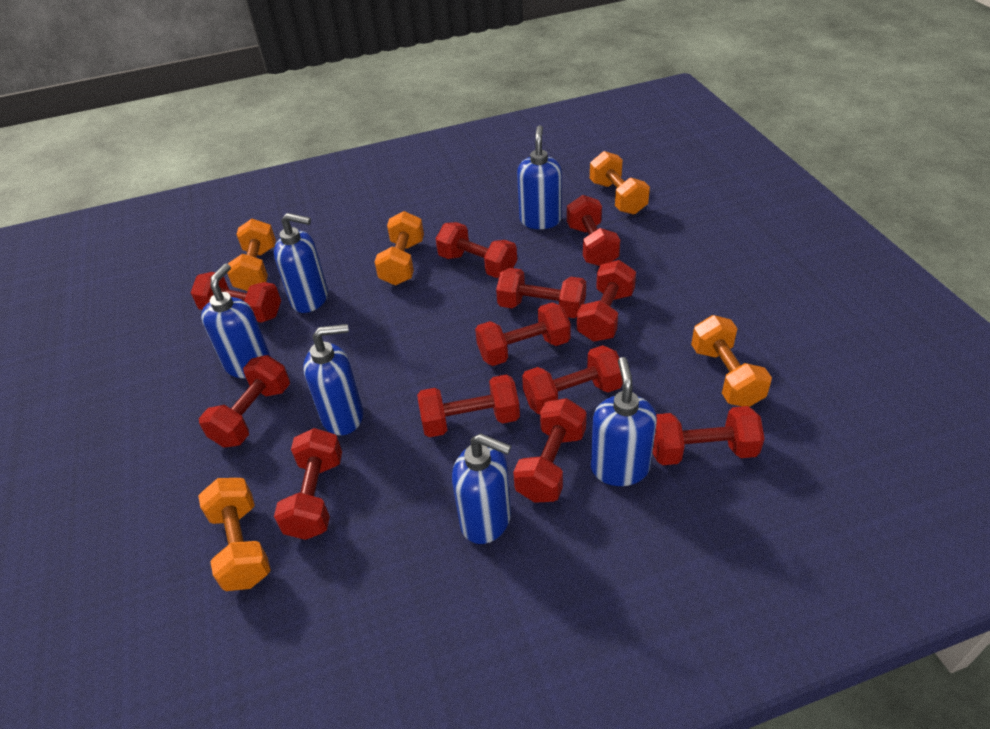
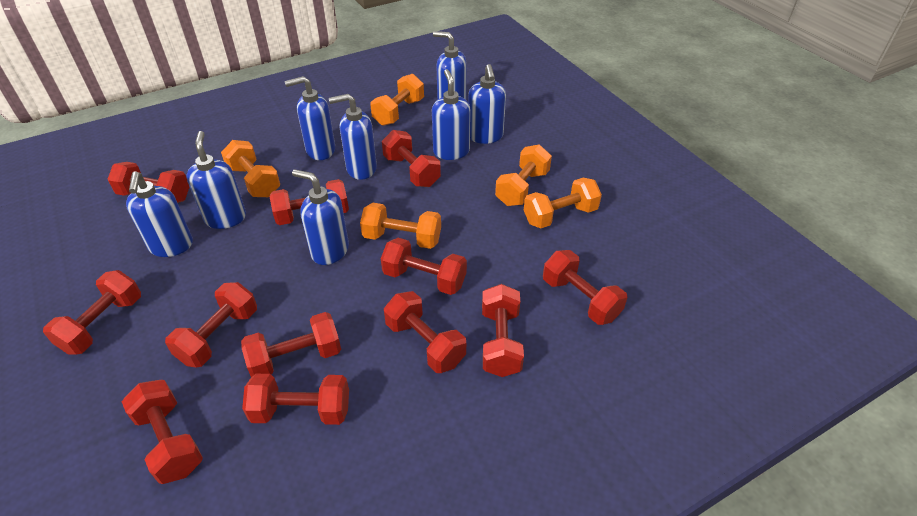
blue soap dispenser: [201,263,271,378] [274,213,328,313] [303,324,363,435] [452,433,511,544] [517,125,562,229] [591,357,657,486] = 6 -> [126,171,193,257] [186,131,246,229] [285,76,335,160] [292,169,349,265] [329,94,377,180] [432,69,471,160] [433,31,466,100] [468,64,506,144] = 8

